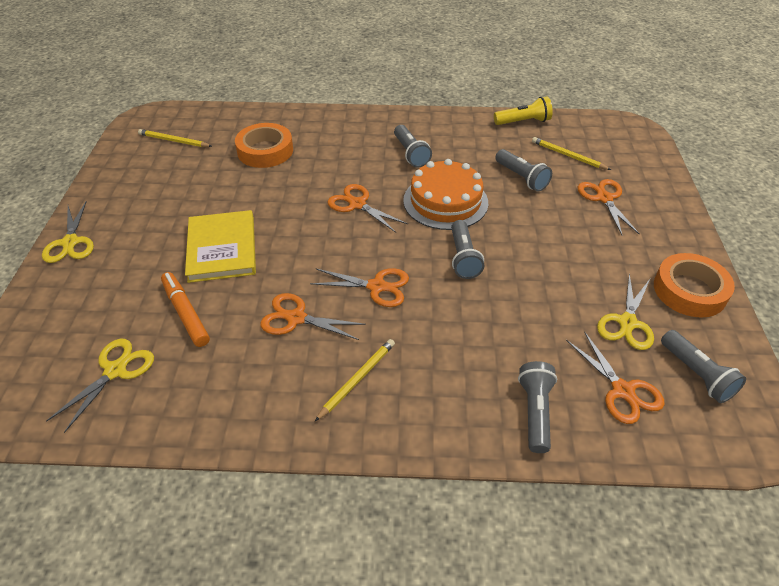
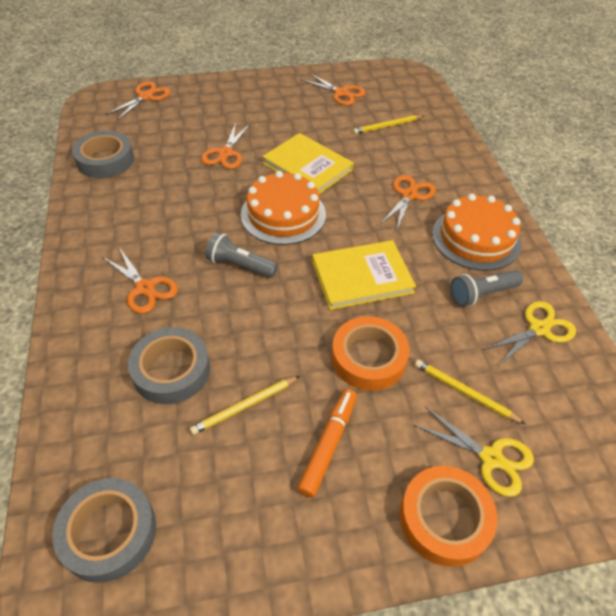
grey flashlight: [394,125,432,168] [451,220,484,279] [495,149,552,191] [518,361,557,453] [661,330,746,403] = 5 -> [205,232,278,278] [450,270,523,307] = 2
grey tape: none = 0 -> [52,478,156,583] [72,131,134,178] [128,327,210,404] = 3
orange cake: [403,159,488,230] = 1 -> [241,171,326,245] [432,194,521,271] = 2
yellow book: [185,210,256,283] = 1 -> [262,133,354,194] [312,240,416,310] = 2
yellow flashlight: [494,96,553,125] = 1 -> none = 0
yellow scissors: [42,201,94,263] [46,339,154,433] [597,273,654,350] = 3 -> [414,407,534,497] [483,301,576,365] = 2

